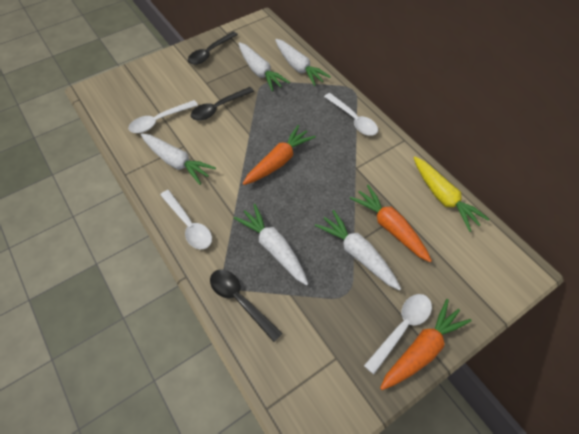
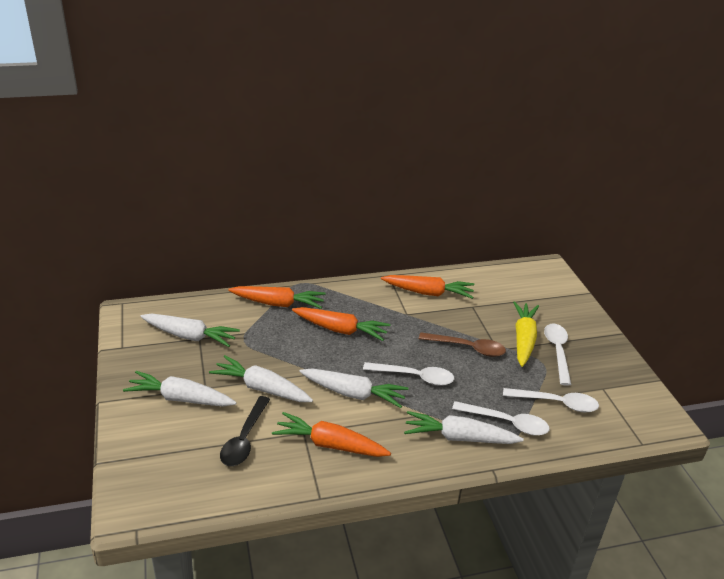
black spoon: [188,32,238,65] [191,87,254,121] [210,269,283,342] = 3 -> [220,396,270,466] = 1
brown spoon: none = 0 -> [419,332,506,357] = 1
orange carrot: [243,125,316,185] [350,185,432,262] [380,299,472,390] = 3 -> [228,286,326,309] [272,412,391,457] [292,307,391,341] [381,275,474,299] = 4

